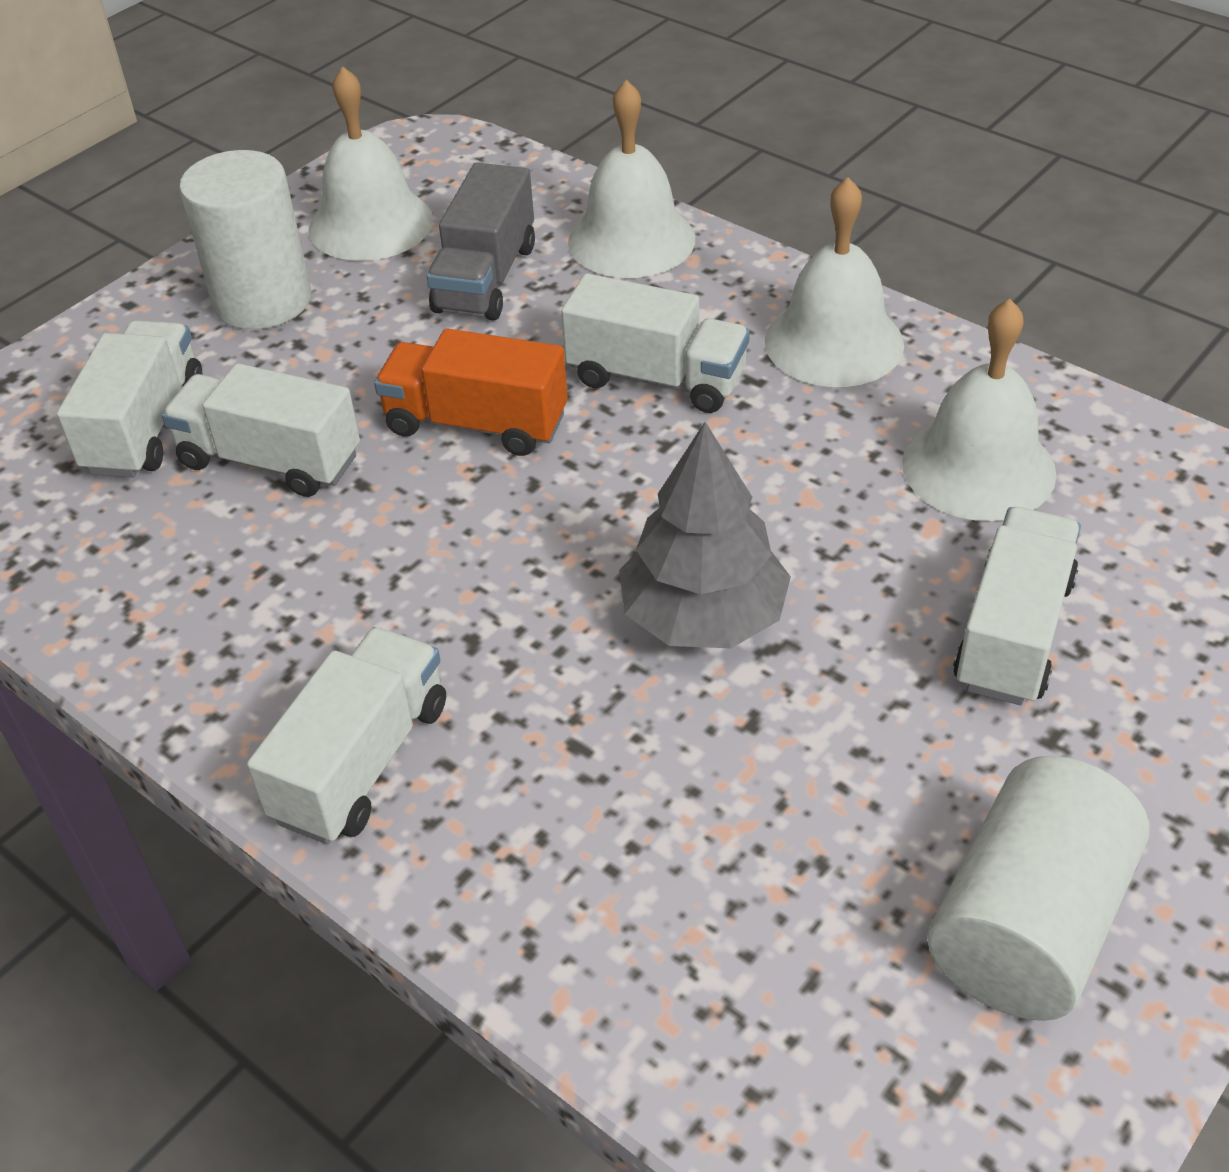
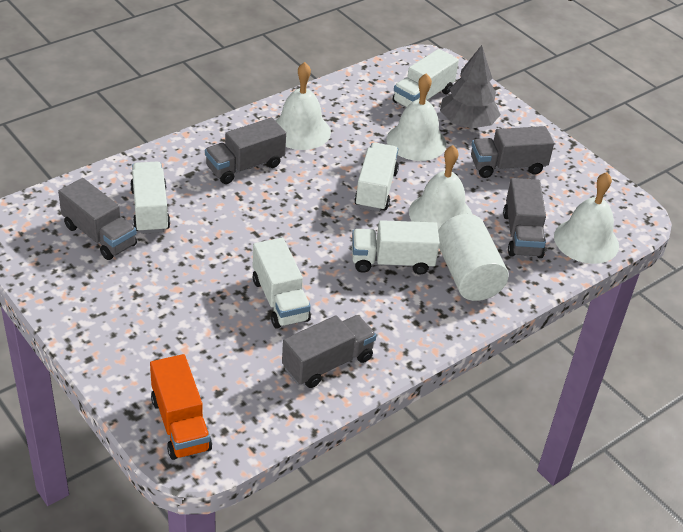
grey truck: [427,163,535,320] = 1 -> [58,178,137,260] [205,118,286,184] [282,315,376,388] [471,126,554,178] [503,178,546,258] = 5
white cylinder: [179,150,311,330] [928,756,1150,1021] = 2 -> [438,214,509,301] = 1

